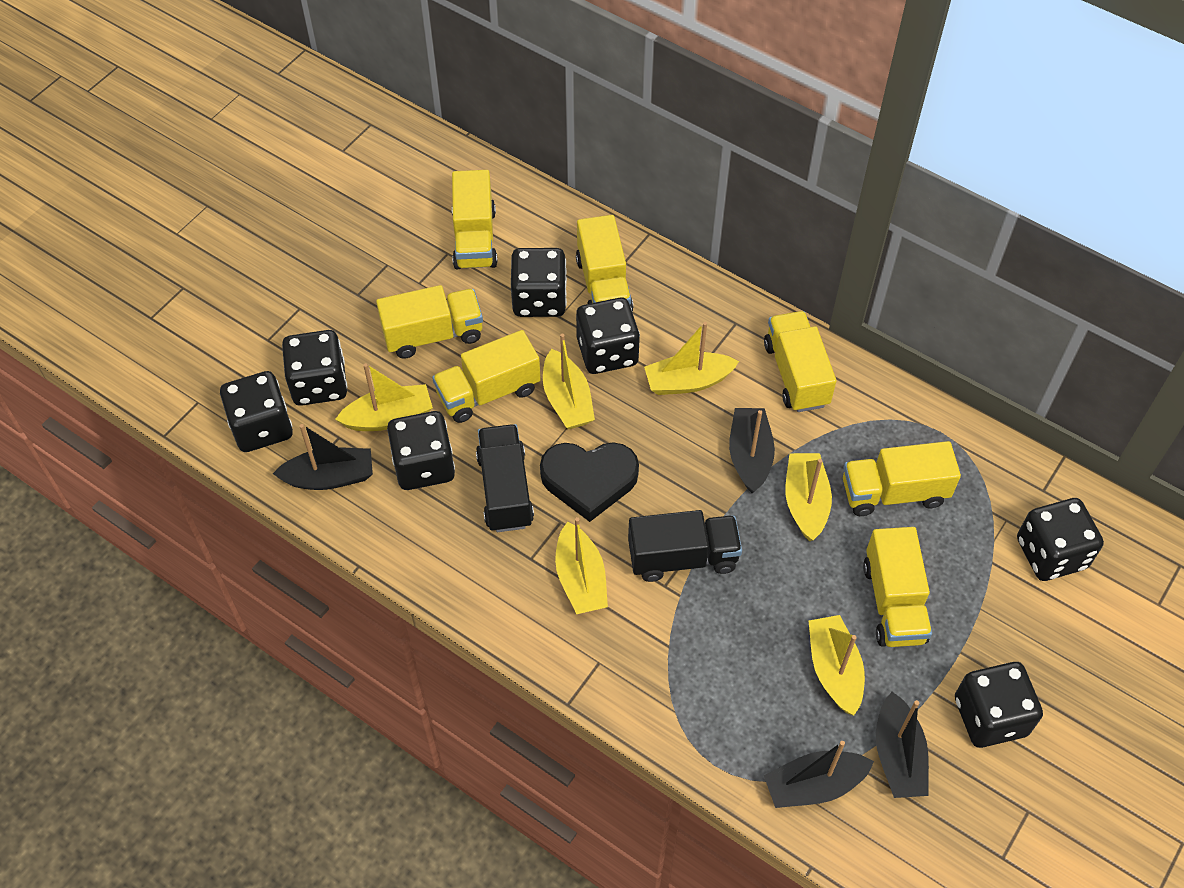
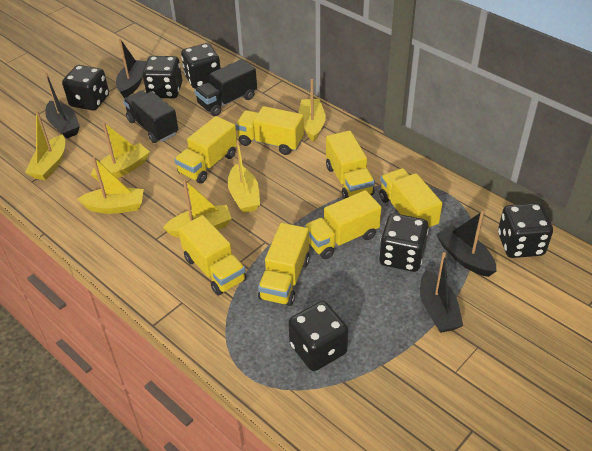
black dice: [220,371,293,452] [282,330,347,406] [387,411,455,490] [511,248,567,317] [576,298,640,374] [955,662,1043,748] [1017,498,1104,581] = 7 -> [62,65,109,111] [142,56,182,98] [181,43,221,89] [288,301,348,371] [379,213,429,272] [498,203,553,258] = 6
black heart: [540,442,639,522] = 1 -> none = 0

